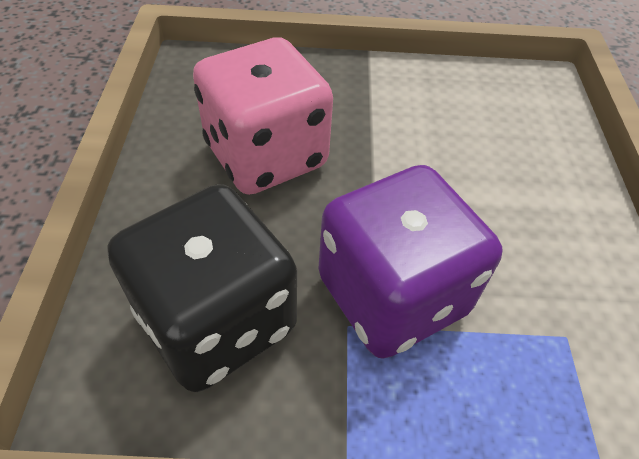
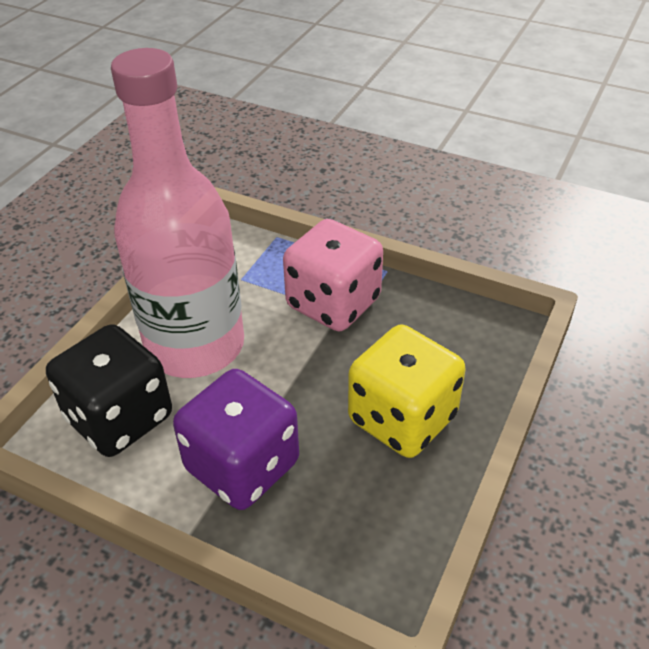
pink bottle: none = 0 -> [111,48,244,378] = 1
yellow dice: none = 0 -> [348,324,466,458] = 1

